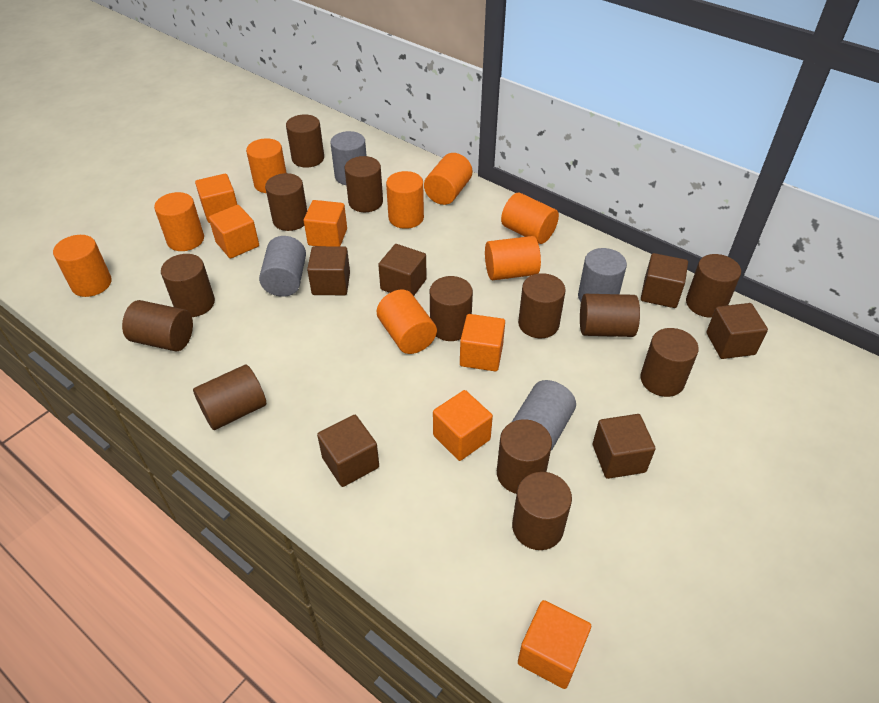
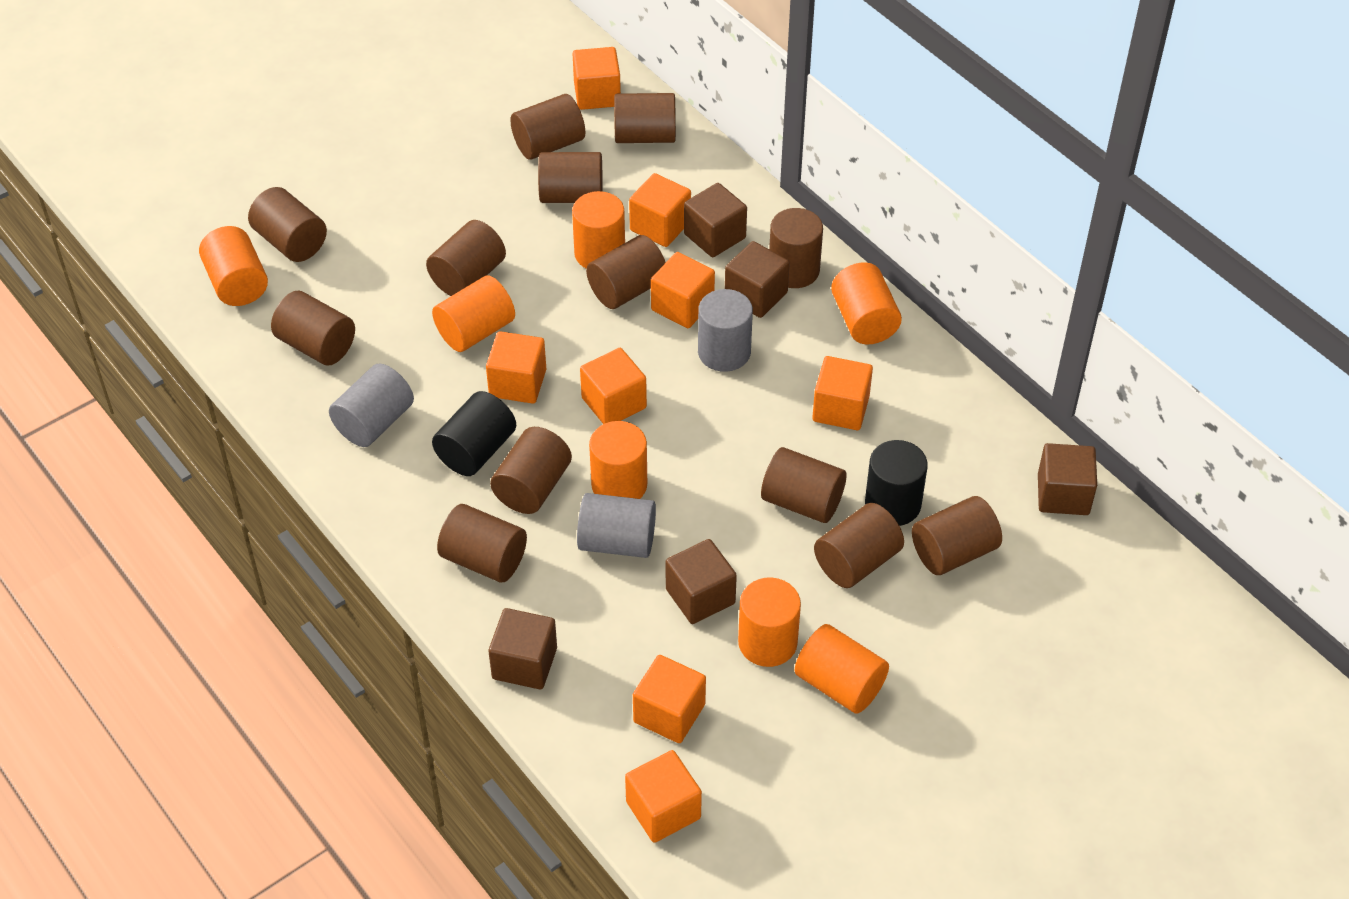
black cylinder: none = 0 -> [432,391,516,476] [865,440,928,526] = 2
brown cube: [307,246,350,295] [317,415,379,487] [378,244,427,296] [593,414,655,479] [641,253,688,308] [706,303,768,359] = 6 -> [488,608,557,689] [666,539,737,624] [684,183,747,258] [725,241,790,318] [1038,443,1097,515] = 5
grey cylinder: [259,236,306,297] [330,131,367,185] [512,380,576,450] [578,248,627,302] = 4 -> [329,363,414,447] [577,493,656,558] [698,289,753,372] = 3
orange cube: [195,174,237,223] [209,205,259,259] [304,200,347,246] [433,390,493,461] [460,314,505,372] [518,600,591,689] = 6 -> [486,331,546,404] [572,47,621,110] [580,348,647,424] [625,750,702,843] [629,173,691,247] [633,655,706,743] [651,252,715,328] [812,356,873,430] = 8
orange cylinder: [53,235,112,297] [154,192,204,251] [246,138,287,193] [377,290,437,354] [386,171,424,229] [424,153,472,205] [485,236,541,280] [501,193,559,244] = 8 -> [199,226,268,306] [432,275,515,352] [572,191,625,269] [589,421,647,499] [738,577,801,667] [795,624,889,714] [831,262,902,345] = 7

